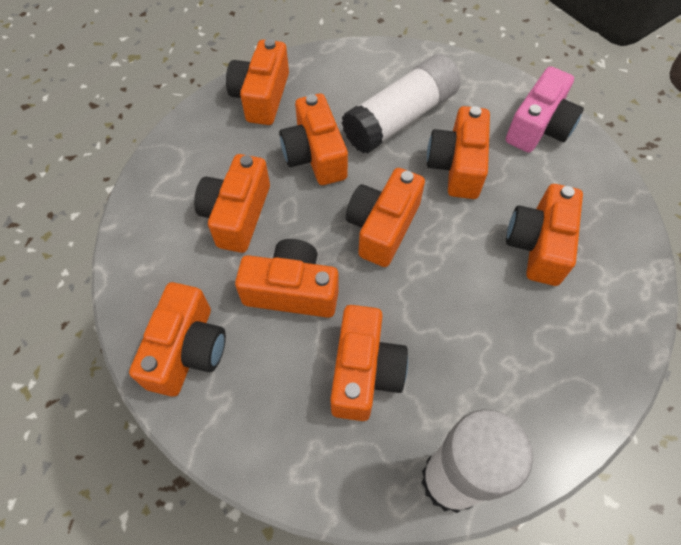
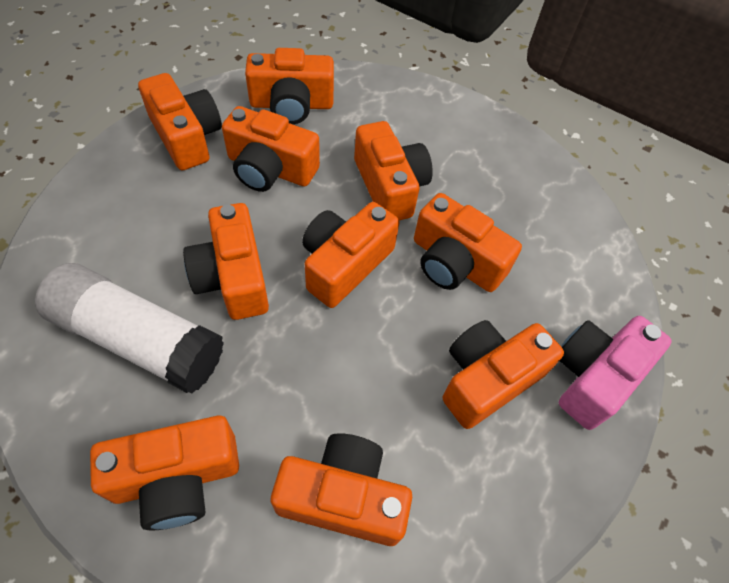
orange camera: [129,282,226,396] [194,154,270,253] [226,39,289,125] [235,239,339,318] [280,94,348,185] [330,305,408,421] [346,168,425,267] [427,106,490,199] [506,184,583,286] = 9 -> [90,416,239,530] [138,73,222,170] [183,203,269,320] [222,106,320,192] [245,48,334,124] [271,433,412,546] [302,202,399,308] [354,121,433,220] [414,193,522,292] [443,320,564,429] = 10
white glue stick: [342,54,461,153] [422,409,533,513] = 2 -> [35,263,224,394] = 1

